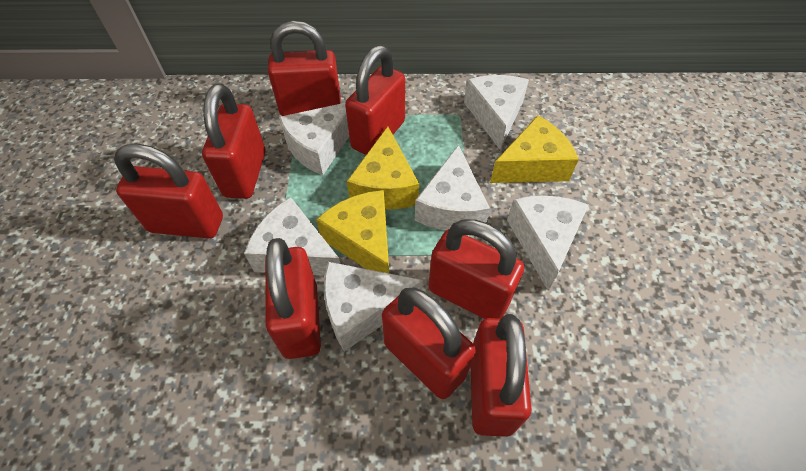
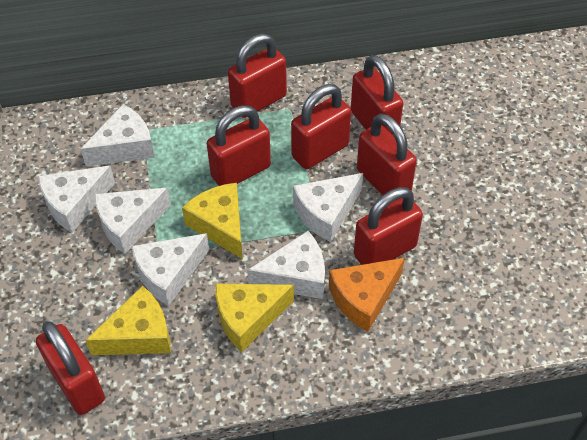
orange cheese: none = 0 -> [329,258,405,332] = 1
red padlock: [114,144,223,239] [202,84,266,199] [265,238,321,359] [268,21,341,116] [345,45,405,155] [382,287,476,399] [428,219,524,319] [471,314,532,437] = 8 -> [36,321,105,415] [207,105,271,186] [228,34,287,118] [291,84,351,169] [351,55,403,135] [354,187,423,265] [357,113,417,201] = 7

